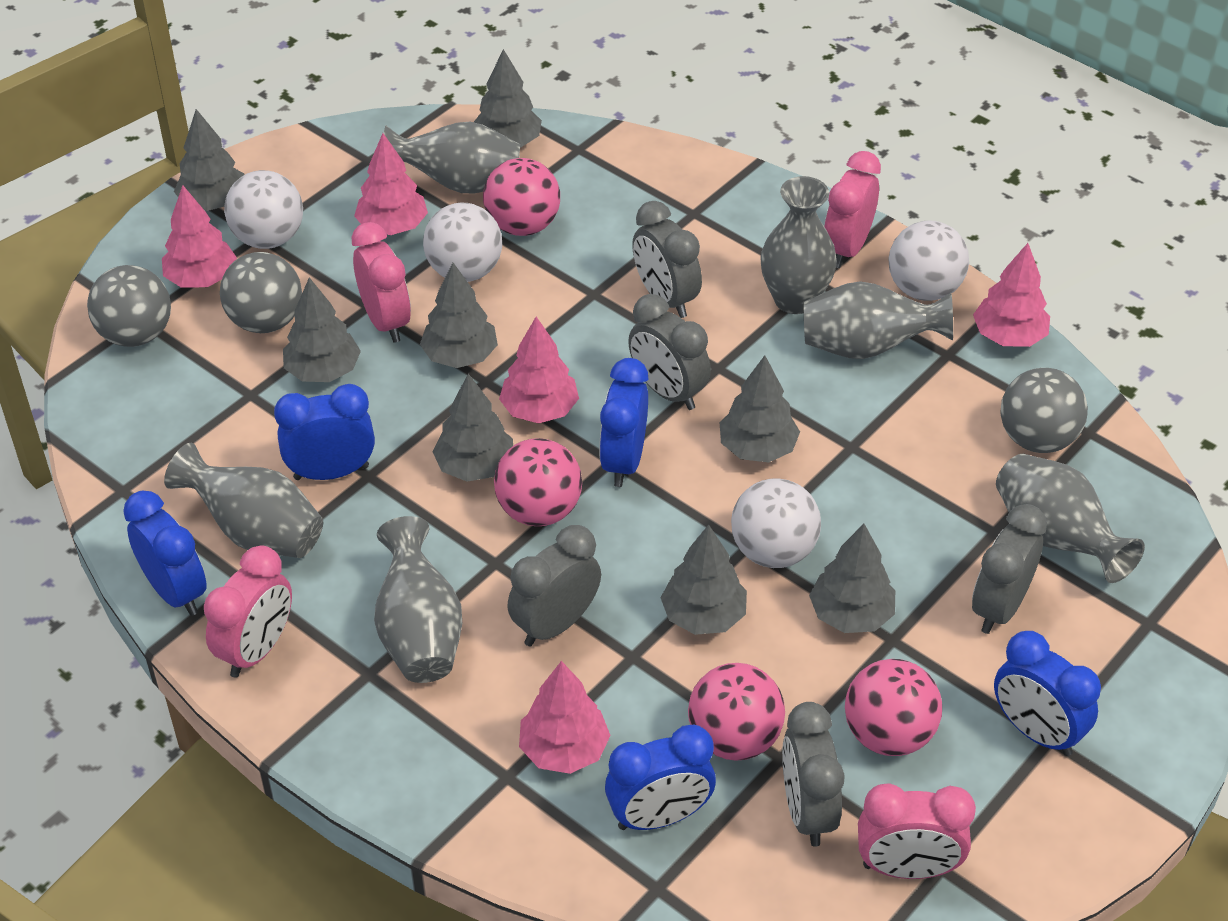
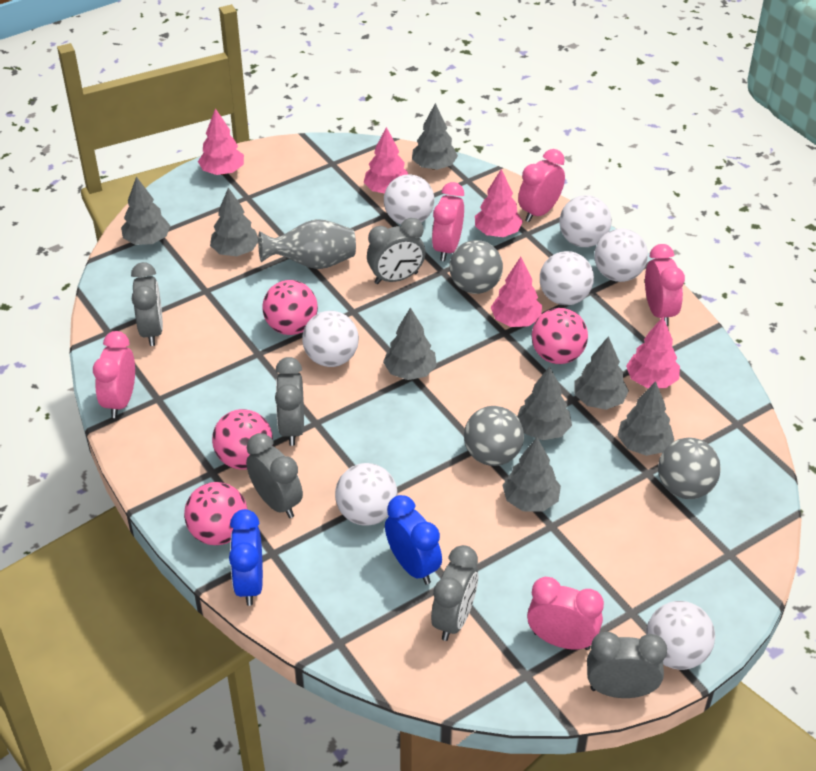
blue clock: [123,491,207,616] [274,384,375,480] [599,358,649,487] [605,724,716,830] [994,631,1101,756] = 5 -> [229,509,263,606] [385,495,442,585] = 2
grey clock: [507,525,601,647] [628,294,711,410] [632,201,702,318] [782,702,845,847] [972,504,1047,634] = 5 -> [131,262,163,346] [246,433,303,518] [275,357,304,446] [367,218,426,284] [431,545,478,641] [587,632,667,698] = 6
grey vase: [164,443,323,558] [374,516,462,683] [384,122,520,193] [760,176,837,314] [804,281,953,359] [996,454,1145,583] = 6 -> [258,219,356,269] = 1
pink clock: [204,546,292,678] [351,222,411,343] [824,151,881,268] [858,783,976,879] = 4 -> [93,331,135,418] [432,182,464,261] [518,149,565,222] [527,577,604,650] [645,244,685,326] = 5
white ball: [224,170,303,249] [423,203,502,282] [731,479,821,568] [889,220,969,301] = 4 -> [302,311,359,367] [335,463,398,526] [384,175,435,224] [540,251,594,305] [559,195,612,247] [594,228,648,282] [646,601,715,670] = 7

